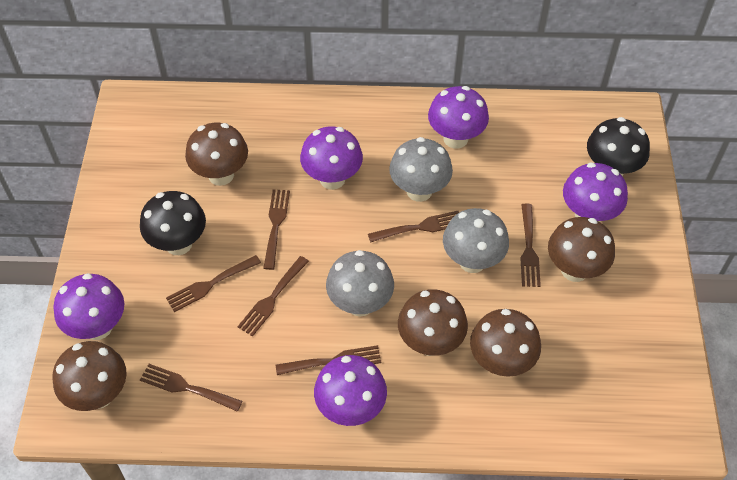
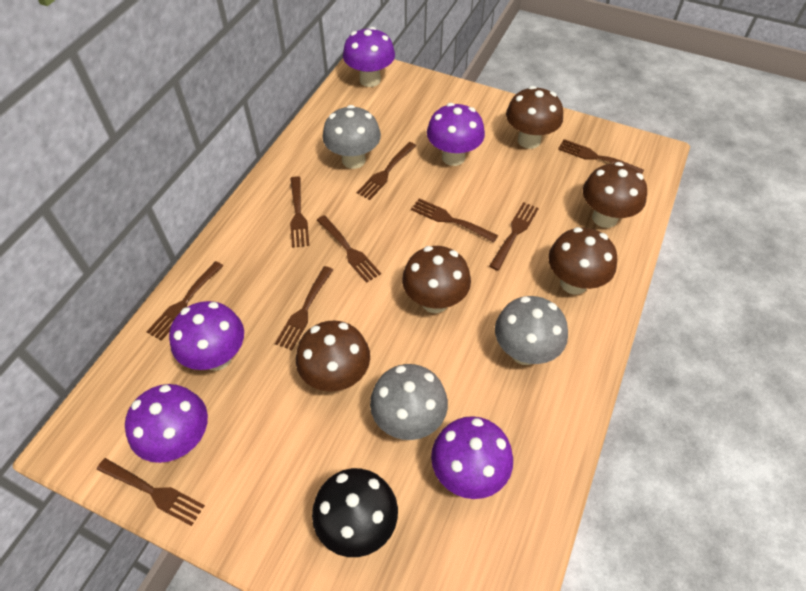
black mushroom: [140,191,206,255] [587,117,650,176] = 2 -> [312,468,398,557] = 1
brown fork: [140,364,242,412] [166,255,261,312] [237,256,309,337] [263,189,290,270] [276,345,382,375] [368,211,459,242] [520,204,541,287] = 7 -> [97,458,205,526] [146,261,223,341] [275,266,333,350] [290,176,309,248] [317,215,381,283] [357,142,416,200] [411,198,498,243] [489,202,539,271] [558,139,644,174] = 9

